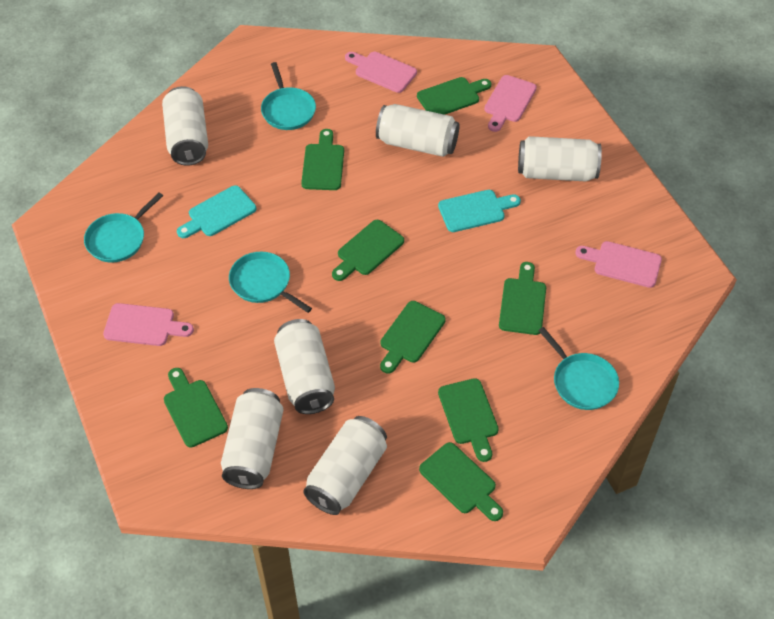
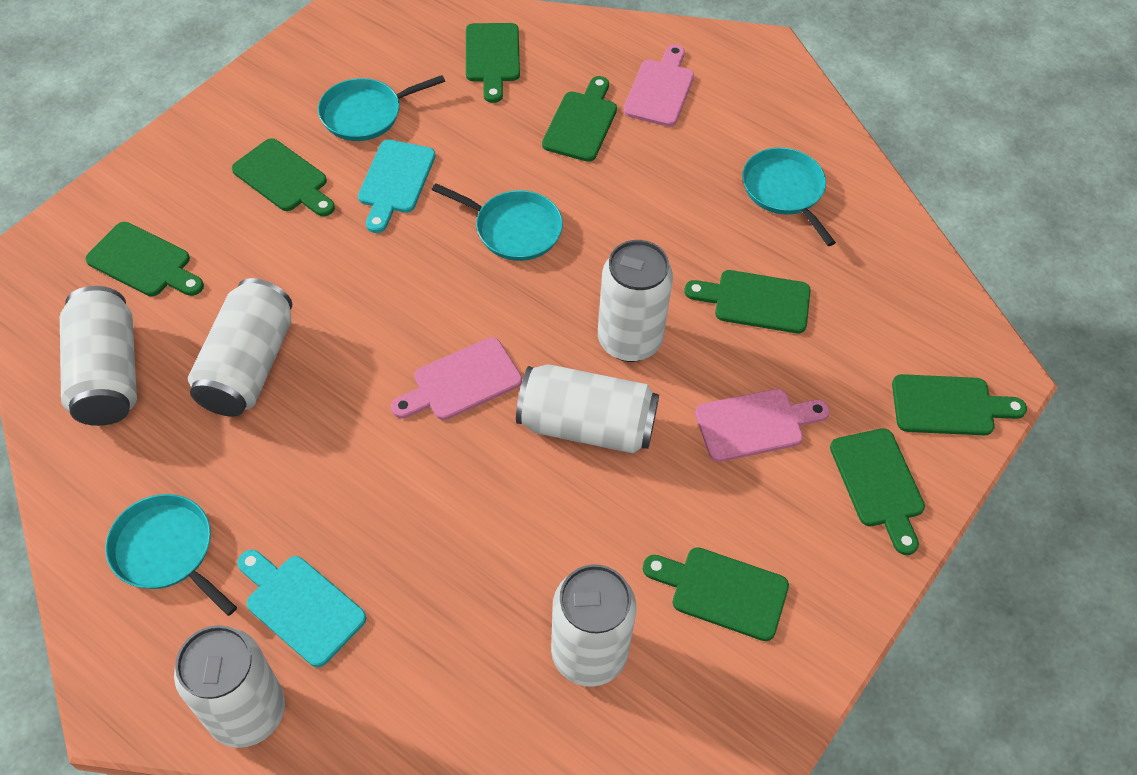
pink cutting board: [103,303,194,346] [345,52,417,93] [484,75,537,132] [575,241,662,288] = 4 -> [391,337,522,420] [623,44,694,127] [695,389,830,462] = 3

